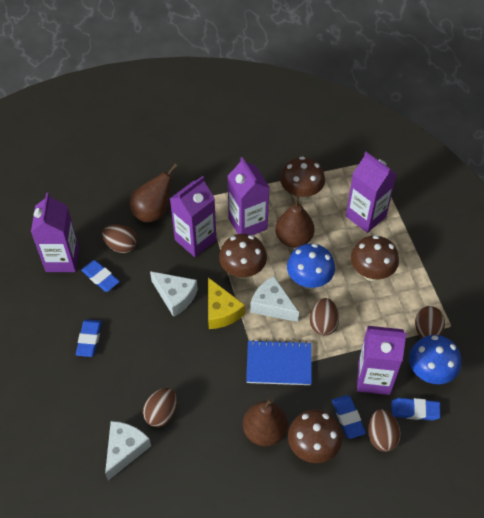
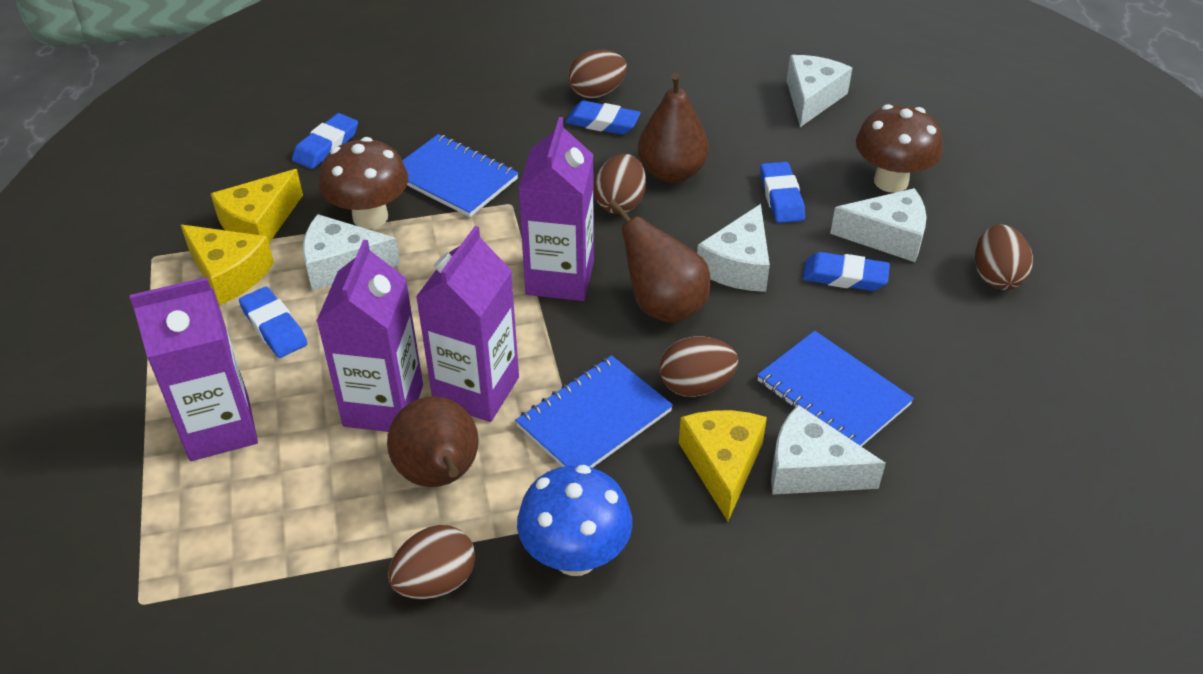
blue eraser: [76,319,102,357] [81,260,120,292] [332,395,366,439] [392,398,441,420] = 4 -> [239,287,307,358] [292,113,358,169] [565,100,641,135] [760,162,805,223] [803,252,890,291] = 5
blue mushroom: [287,244,335,289] [409,335,461,384] = 2 -> [517,465,633,576] = 1
blue notebook: [246,340,312,385] = 1 -> [402,134,518,217] [515,355,673,468] [757,331,914,447] = 3
brown mushroom: [219,234,267,279] [280,156,325,201] [288,409,342,463] [351,235,399,281] = 4 -> [319,137,408,229] [856,104,943,193] = 2
purple carton: [31,193,79,272] [170,176,216,257] [227,157,270,235] [346,152,397,233] [357,326,407,395] = 5 -> [129,277,258,461] [317,240,423,432] [416,226,519,422] [518,117,594,301] = 4
white cheese: [105,421,151,480] [150,271,198,317] [250,276,299,322] = 3 -> [303,214,401,291] [697,204,770,292] [771,405,886,495] [787,55,852,127] [830,188,926,262] = 5
yellow cheese: [208,277,245,329] = 1 -> [181,225,274,305] [211,169,303,243] [679,410,767,521] = 3

